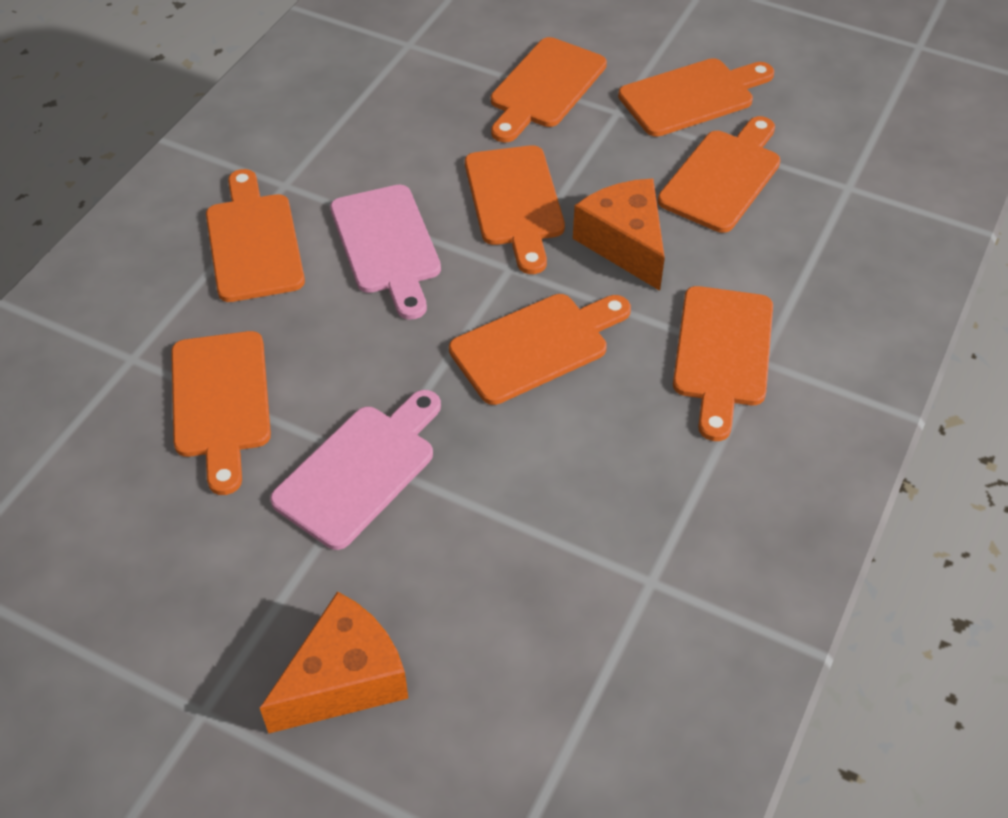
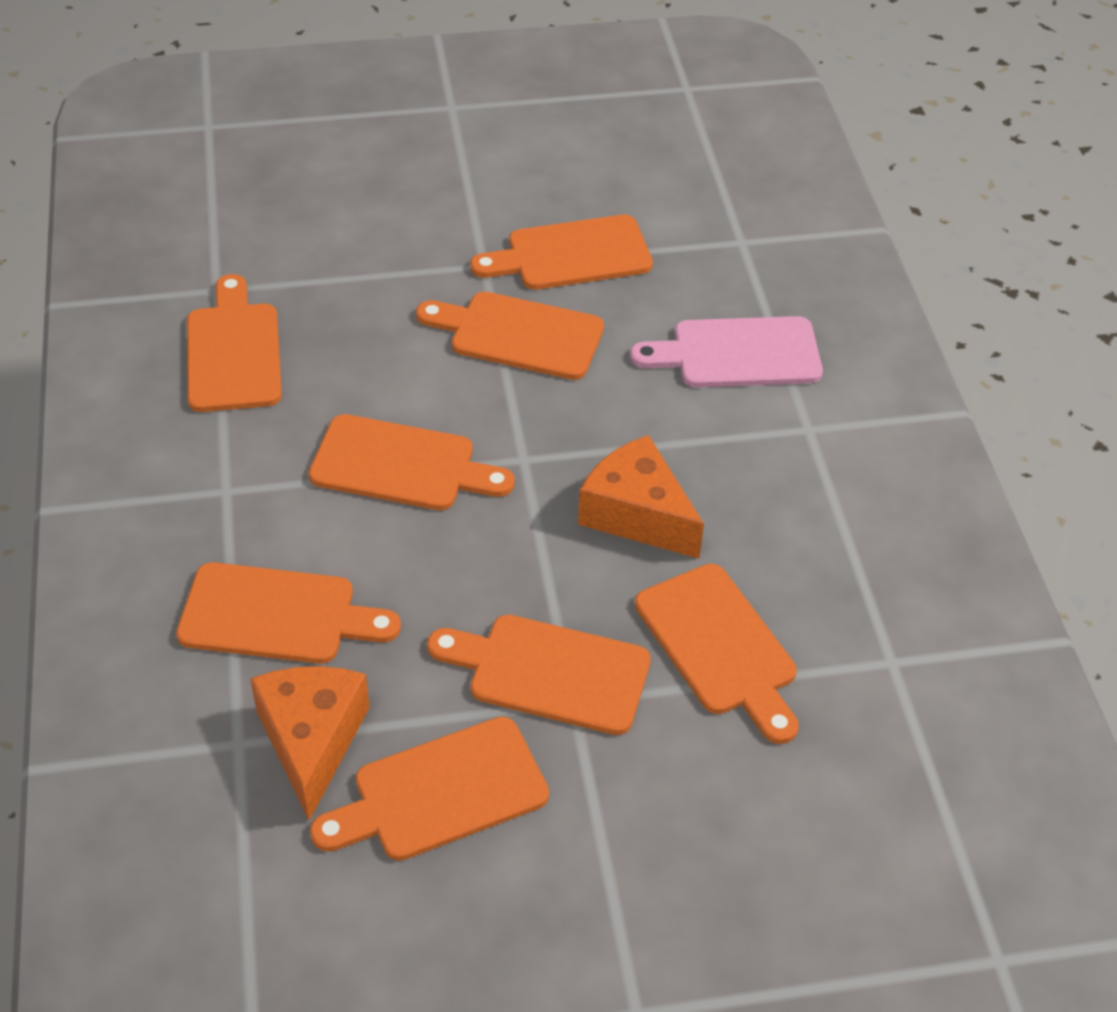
pink cutting board: [270,390,441,550] [330,185,441,320] = 2 -> [630,316,823,387] = 1

